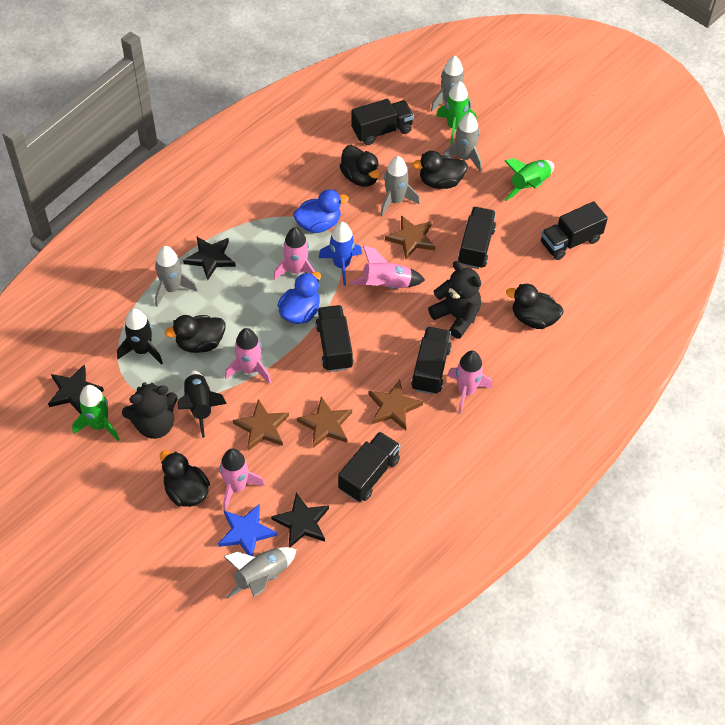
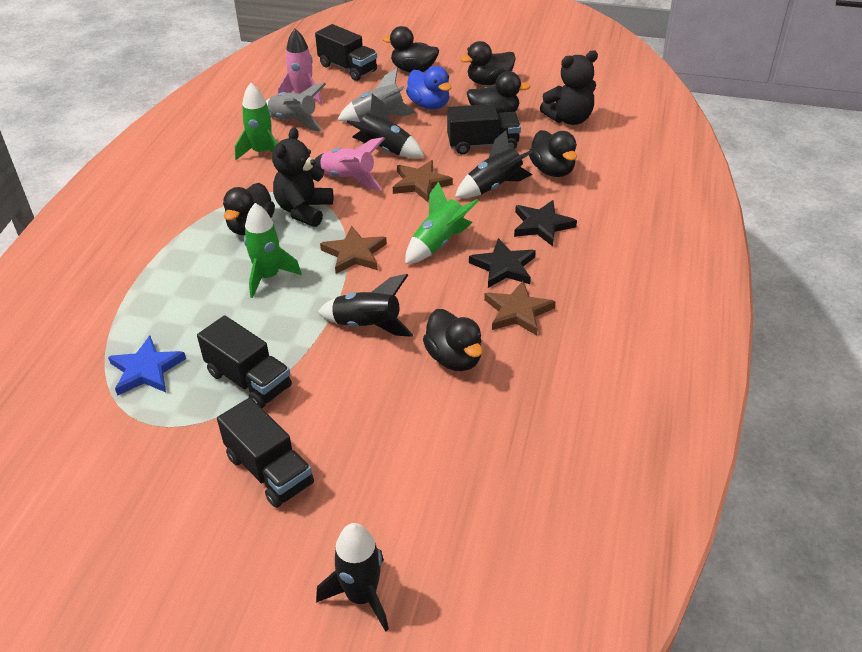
black duck: [160,450,210,507] [165,315,226,353] [340,145,380,187] [412,151,468,189] [506,284,563,329] = 5 -> [223,183,275,235] [382,26,439,73] [423,309,483,371] [460,41,516,85] [467,71,530,114] [529,130,577,177] = 6
black rocket: [117,308,163,365] [178,370,227,438] = 2 -> [316,523,389,632] [318,274,413,337] [346,94,424,158] [455,130,533,198] = 4
black star: [48,365,104,414] [183,237,236,280] [271,492,329,547] = 3 -> [469,238,536,288] [514,200,577,246] = 2
black truck: [316,305,353,372] [338,431,401,502] [351,99,414,145] [411,327,452,395] [458,207,496,269] [541,201,608,260] = 6 -> [197,315,292,408] [217,398,314,508] [315,24,377,81] [447,104,521,155] = 4
blue duck: [278,272,321,324] [293,189,349,233] = 2 -> [406,66,451,109] = 1
blue rocket: [319,222,362,286] = 1 -> none = 0
brown star: [233,399,289,451] [297,397,352,448] [369,380,423,430] [385,215,435,259] = 4 -> [320,226,387,274] [393,160,453,202] [484,281,556,336] = 3
grey rocket: [155,246,198,306] [223,547,296,599] [380,156,420,216] [431,56,471,112] [443,112,482,172] = 5 -> [266,83,326,132] [338,68,416,122] = 2
pink rocket: [220,449,265,511] [225,328,271,384] [273,227,315,280] [351,245,425,289] [447,351,492,413] = 5 -> [278,29,322,104] [314,137,385,190] = 2

